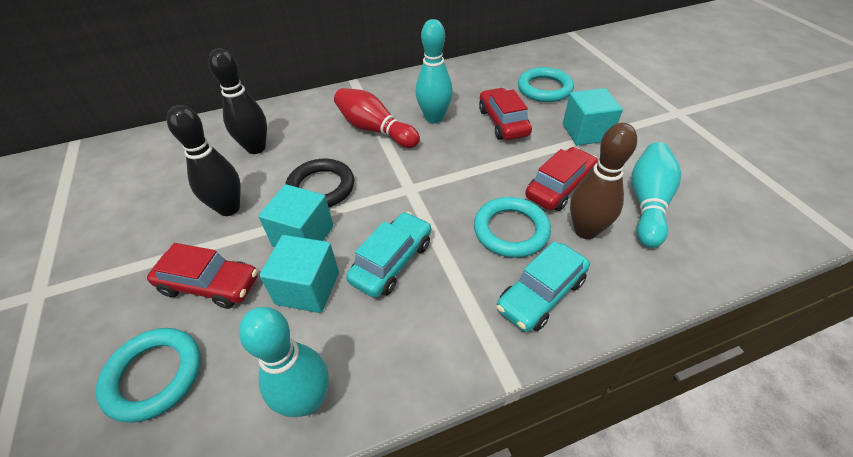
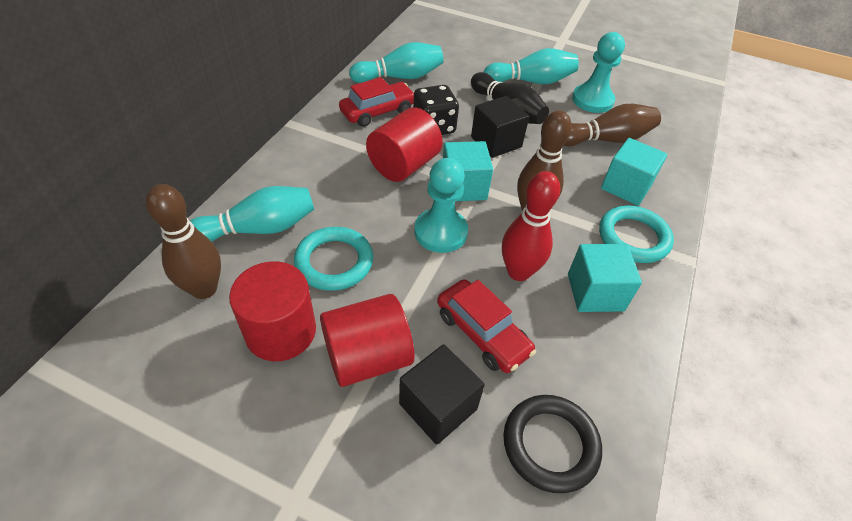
black bowling pin: [167,105,241,216] [208,48,267,154] = 2 -> [471,72,549,124] = 1
black cube: none = 0 -> [399,344,485,445] [471,96,529,158] = 2
black dice: none = 0 -> [413,85,459,135] = 1
brown bowling pin: [570,123,637,239] = 1 -> [146,184,221,299] [517,111,572,210] [564,104,661,146] = 3
red car: [147,243,258,309] [479,88,532,140] [525,147,598,211] = 3 -> [339,77,414,127] [437,279,536,373] = 2
red cylinder: none = 0 -> [229,261,316,361] [320,294,414,387] [366,108,443,182] = 3
turquoise car: [346,212,431,298] [496,241,590,332] = 2 -> none = 0
turquoise pawn: none = 0 -> [414,158,468,253] [572,32,625,113] = 2
turquoise ring: [96,328,201,423] [474,197,551,258] [518,67,574,102] = 3 -> [294,227,373,291] [599,205,674,263] = 2

